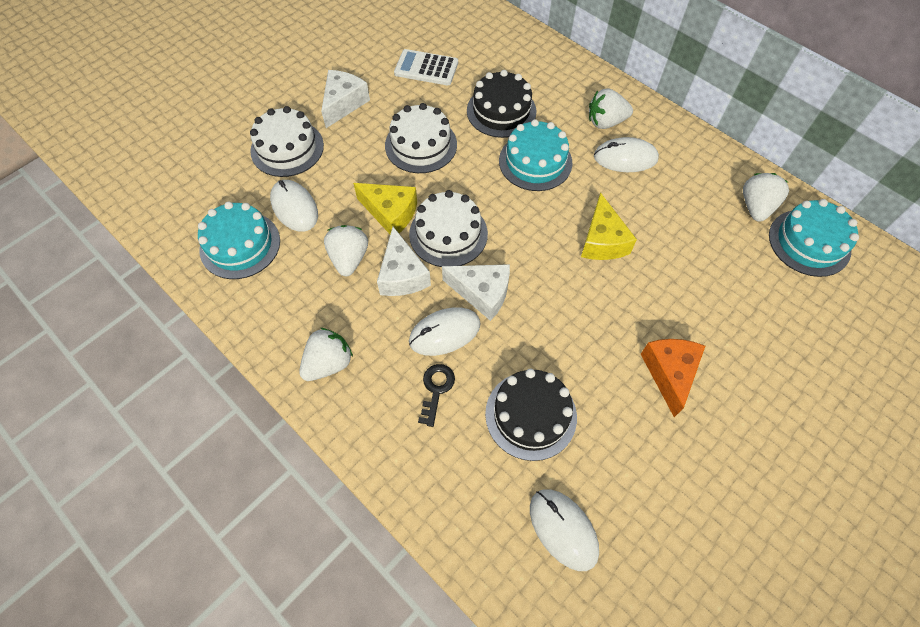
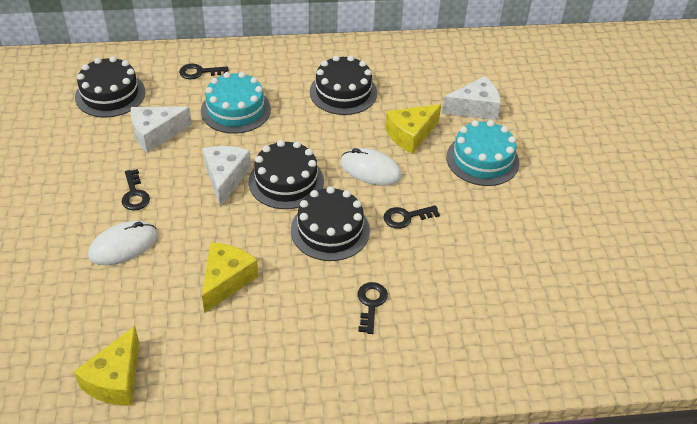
black cake: [467,70,537,138] [485,369,577,461] = 2 -> [75,56,145,117] [249,140,324,209] [291,186,370,261] [310,55,377,115] = 4
black key: [418,364,455,427] = 1 -> [122,169,150,211] [179,64,229,79] [358,282,388,334] [383,205,440,229] = 4
orange cheese: [641,339,705,417] = 1 -> none = 0
turquoise cake: [198,201,280,279] [499,119,572,191] [769,199,859,277] = 3 -> [201,72,271,134] [446,120,519,186] = 2
white cake: [250,106,324,177] [385,103,457,173] [409,190,488,267] = 3 -> none = 0
white calculator: [394,49,458,85] = 1 -> none = 0
white mouse: [270,180,318,232] [409,307,481,356] [530,489,599,571] [594,137,659,172] = 4 -> [88,221,158,265] [340,148,402,186] = 2
white strawberry: [299,328,353,381] [324,225,368,276] [589,88,633,129] [743,173,789,222] = 4 -> none = 0
yellow cheese: [353,183,417,234] [581,192,637,260] = 2 -> [74,326,139,406] [202,242,258,313] [385,104,441,154] = 3

